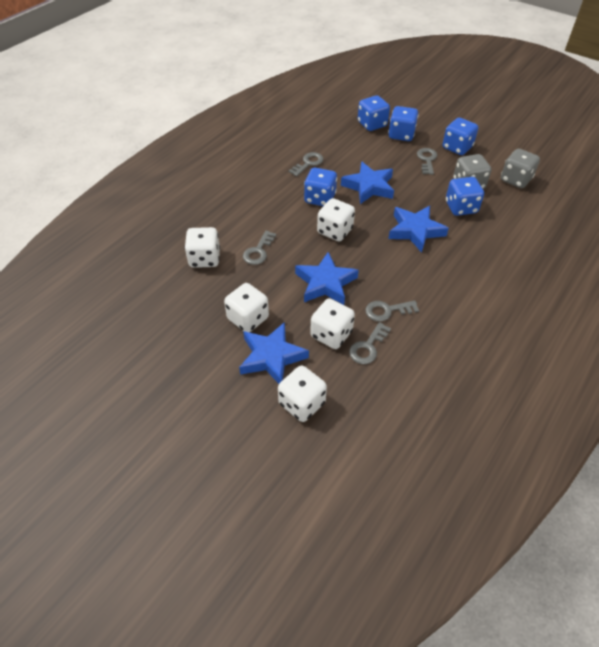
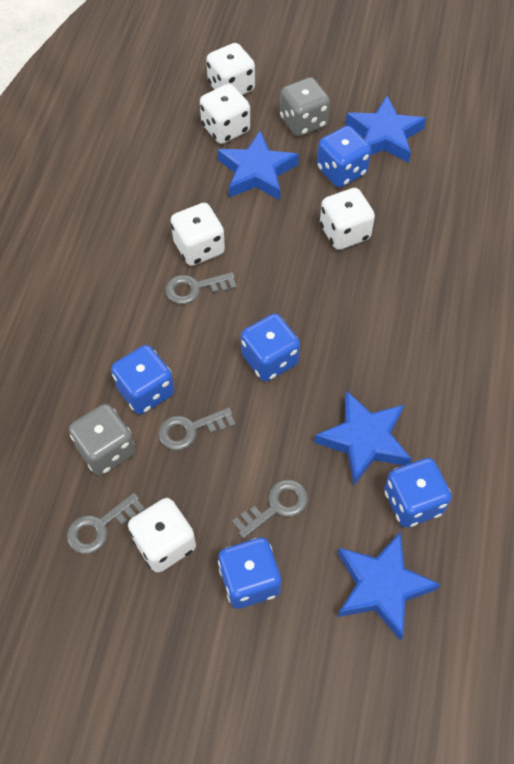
grey key: [243,231,276,265] [289,152,324,177] [349,322,391,364] [365,300,419,322] [417,148,438,175] = 5 -> [67,493,145,554] [158,408,236,450] [165,272,237,304] [232,480,308,538] = 4

